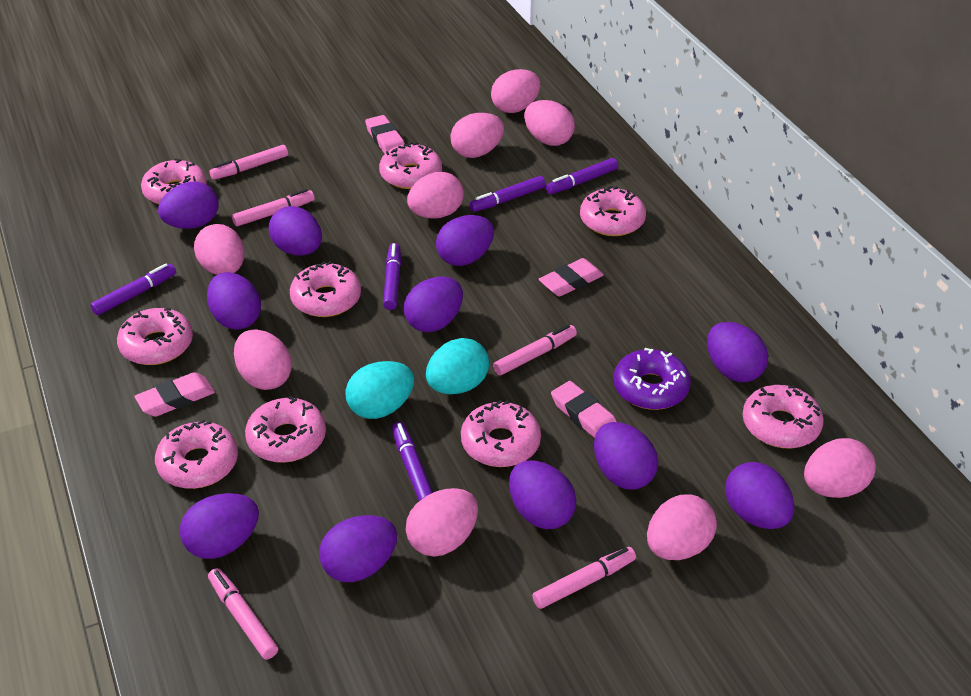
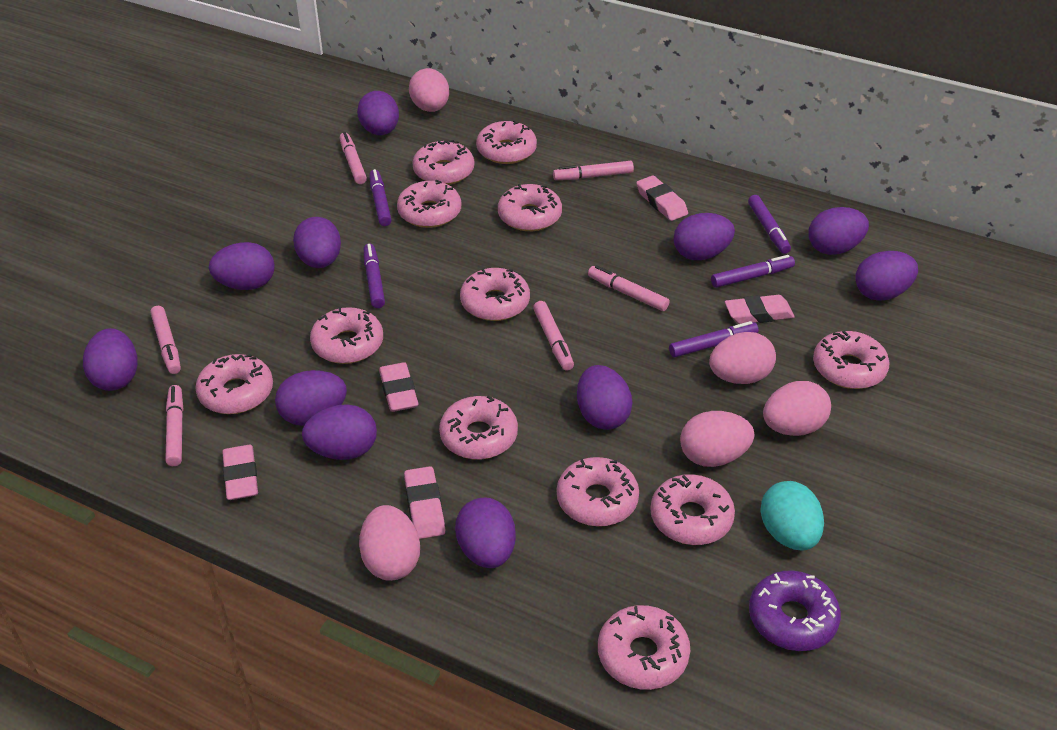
pink donut: [117,308,193,365] [141,159,207,204] [155,419,238,489] [245,396,326,463] [290,261,361,317] [379,142,442,189] [461,400,541,467] [580,186,646,236] [743,385,824,448] = 9 -> [195,354,273,414] [310,307,383,364] [397,180,461,228] [412,140,474,185] [439,395,518,460] [460,268,530,321] [476,120,537,164] [498,184,562,231] [557,457,639,526] [598,605,690,690] [650,474,735,545] [813,331,890,389] = 12
pink egg: [194,224,245,275] [234,329,292,390] [406,488,478,557] [407,172,464,219] [450,113,504,158] [491,69,541,113] [524,100,575,146] [647,495,717,560] [804,438,876,498] = 9 -> [359,505,420,581] [409,68,449,112] [680,411,754,467] [709,332,776,384] [763,381,831,436] = 5
pink eraser: [134,372,215,417] [365,115,405,154] [538,258,604,296] [551,381,617,438] = 4 -> [222,445,258,500] [379,362,419,412] [404,466,445,539] [636,175,688,221] [725,295,795,324] = 5
pink marker: [208,568,278,660] [210,145,288,180] [232,189,315,226] [493,325,577,375] [532,547,636,609] = 5 -> [150,306,181,374] [165,385,183,466] [340,132,367,184] [533,301,574,371] [553,161,634,180] [588,265,670,311] = 6
turquoise egg: [346,361,414,419] [426,338,489,394] = 2 -> [760,481,824,550] = 1

